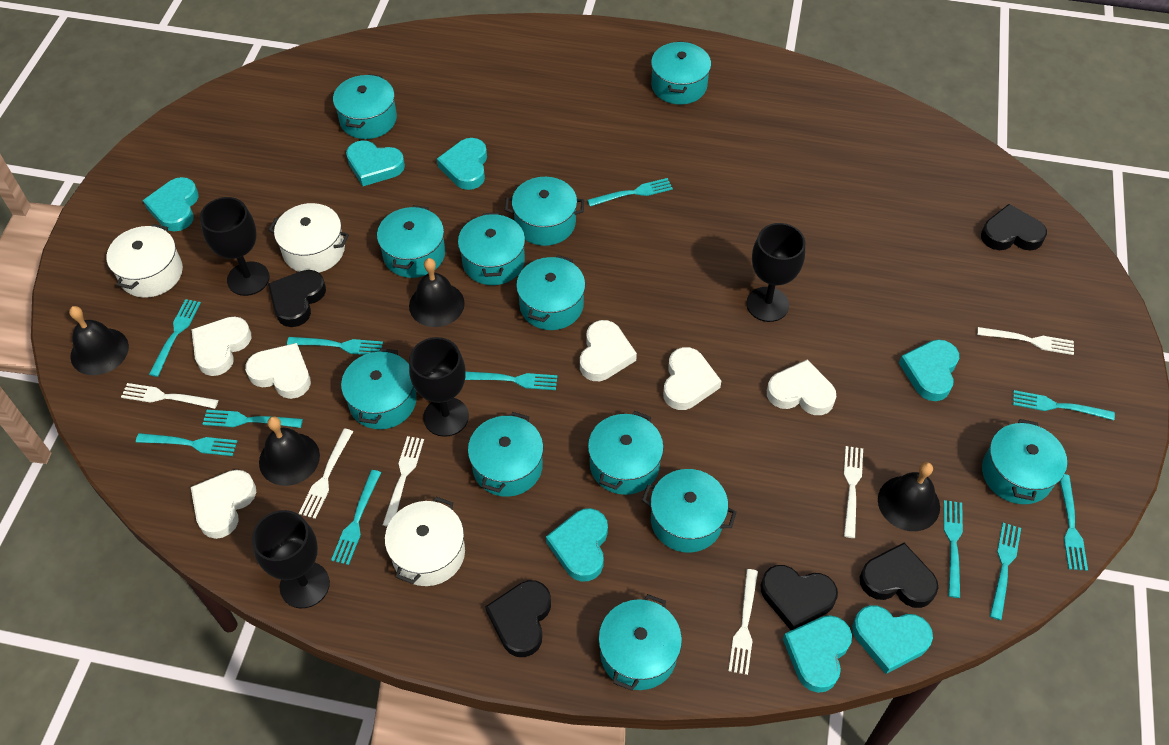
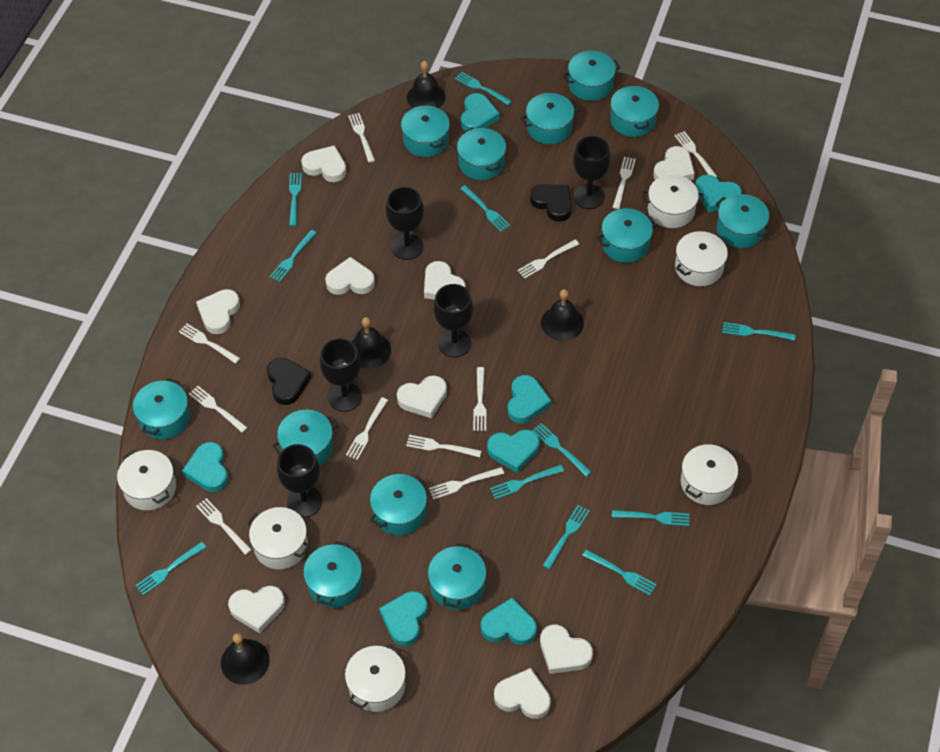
black goblet: [200,197,270,296] [252,510,330,608] [409,337,469,437] [746,223,805,322] = 4 -> [277,444,322,518] [320,338,362,412] [386,187,424,260] [434,284,473,357] [573,136,611,209] = 5
black heart: [268,270,326,327] [485,580,551,657] [761,565,838,630] [860,543,938,608] [981,204,1047,250] = 5 -> [267,358,311,405] [530,184,572,222] = 2
white fork: [121,383,218,409] [299,428,353,519] [383,436,424,527] [728,569,758,675] [844,446,863,538] [977,327,1074,355] = 6 -> [179,323,240,364] [189,386,248,433] [196,498,251,555] [346,397,388,460] [348,113,375,163] [406,435,481,457] [429,467,504,499] [473,367,487,431] [517,239,579,279] [612,157,636,209] [674,131,717,178] = 11
white heart: [191,316,251,376] [191,470,256,539] [245,343,311,399] [580,320,637,381] [663,347,721,410] [767,360,837,415] = 6 -> [196,289,240,334] [228,586,285,633] [301,145,346,182] [325,257,375,295] [397,376,447,418] [424,261,466,300] [494,668,551,719] [540,625,593,674] [653,146,695,180] = 9
white pot: [106,224,183,298] [269,203,349,273] [385,497,465,586] = 3 -> [117,450,176,510] [247,507,310,569] [345,644,406,712] [643,175,704,228] [675,231,728,286] [681,444,738,505] = 6

